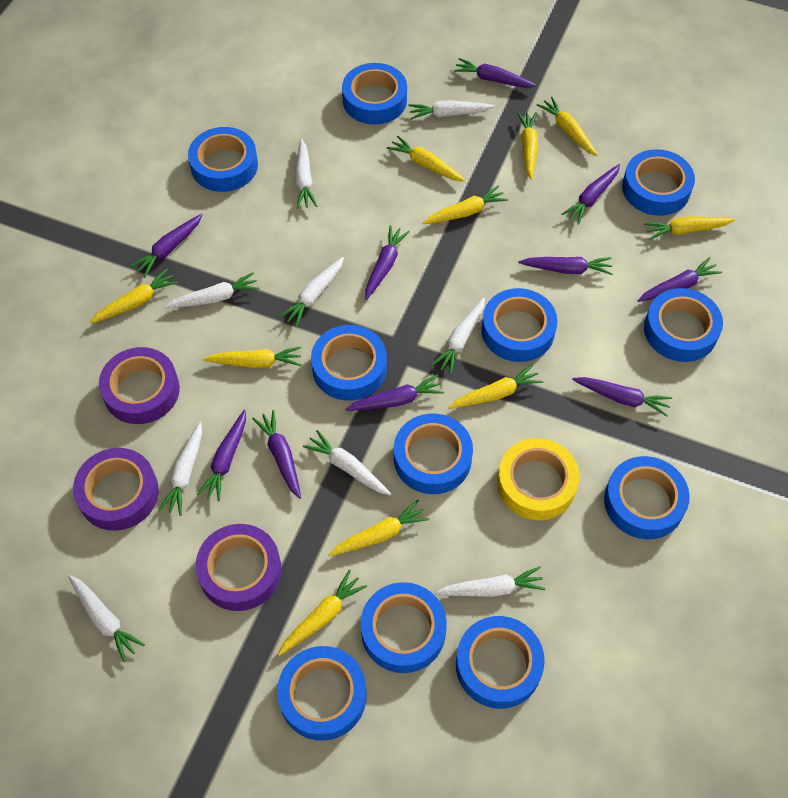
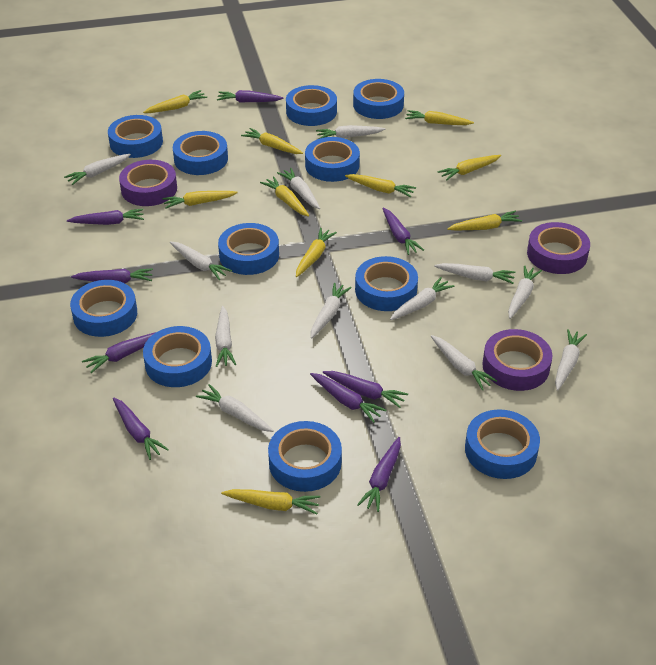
purple carrot: [130,214,203,277] [197,410,246,502] [252,410,301,499] [345,374,444,411] [365,225,410,300] [453,58,536,88] [518,257,613,275] [561,164,620,225] [572,377,672,416] [638,257,722,302] = 10 -> [67,209,144,225] [71,268,153,283] [82,332,156,373] [113,398,169,460] [217,90,284,103] [310,373,387,423] [323,371,408,408] [357,437,401,512] [382,208,424,255] = 9
white carrot: [68,575,145,662] [158,422,202,516] [165,272,260,308] [279,257,344,327] [295,139,317,209] [303,430,391,496] [409,100,495,120] [431,298,485,375] [435,566,546,597] = 9 -> [64,154,131,185] [170,241,232,280] [196,384,274,432] [215,306,236,367] [277,168,320,209] [311,283,352,338] [316,125,385,139] [390,277,454,320] [431,335,497,390] [434,263,515,284] [508,265,542,319] [555,329,587,391] = 12
yellow tape: [497,438,579,520] = 1 -> none = 0

